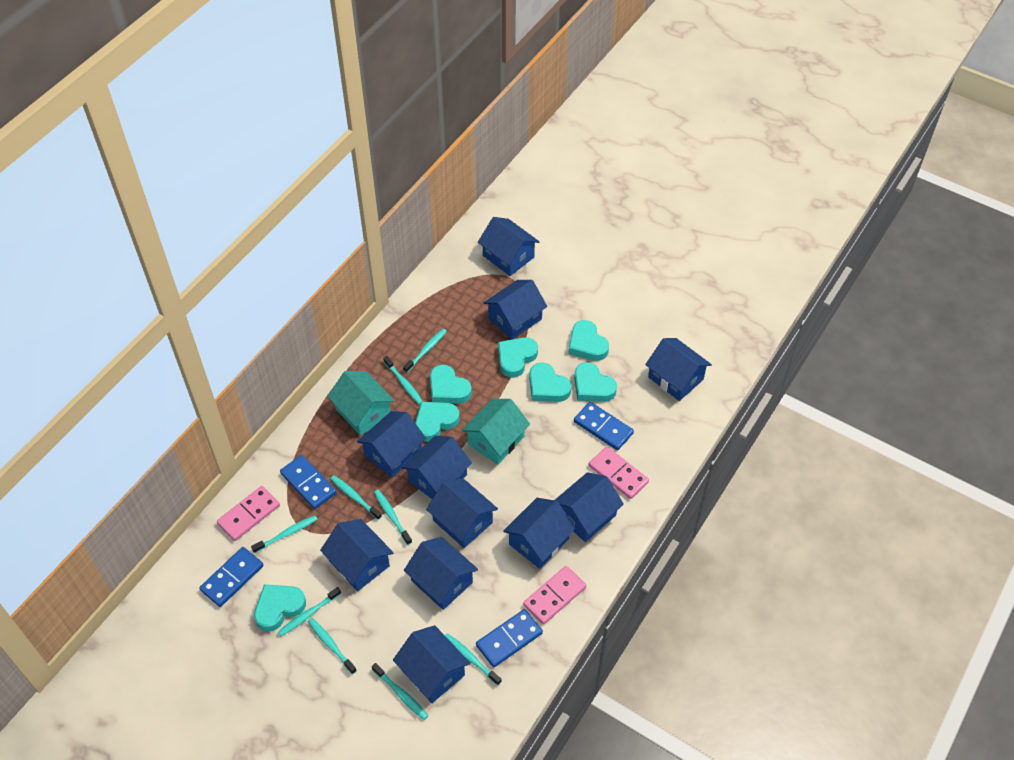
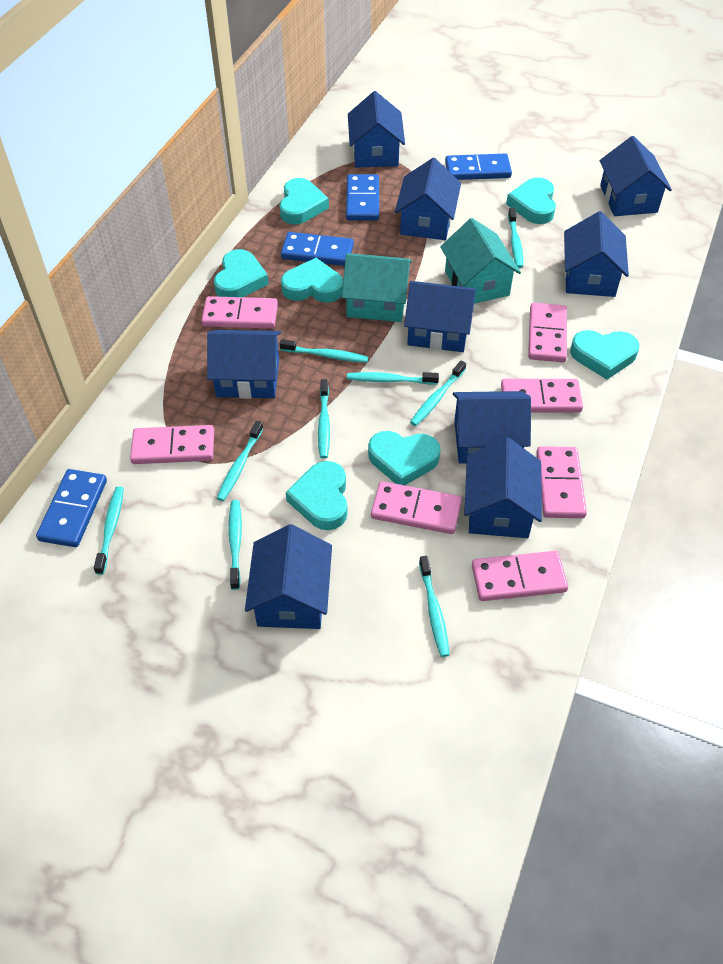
blue house: [320,519,394,591] [357,411,426,478] [393,625,470,703] [402,436,472,499] [404,537,478,610] [426,478,498,548] [478,217,540,276] [483,280,547,340] [503,498,576,569] [555,472,624,542] [645,338,712,401] = 11 -> [207,330,281,399] [245,524,332,629] [348,91,405,167] [395,158,461,240] [404,281,476,352] [453,391,531,464] [464,438,542,538] [564,211,629,297] [600,136,672,216] = 9
pink domino: [217,486,280,541] [523,566,586,625] [589,446,649,499] = 3 -> [130,425,214,464] [201,296,278,329] [371,481,462,534] [472,551,568,601] [501,379,583,413] [528,303,567,362] [536,446,587,518] = 7

